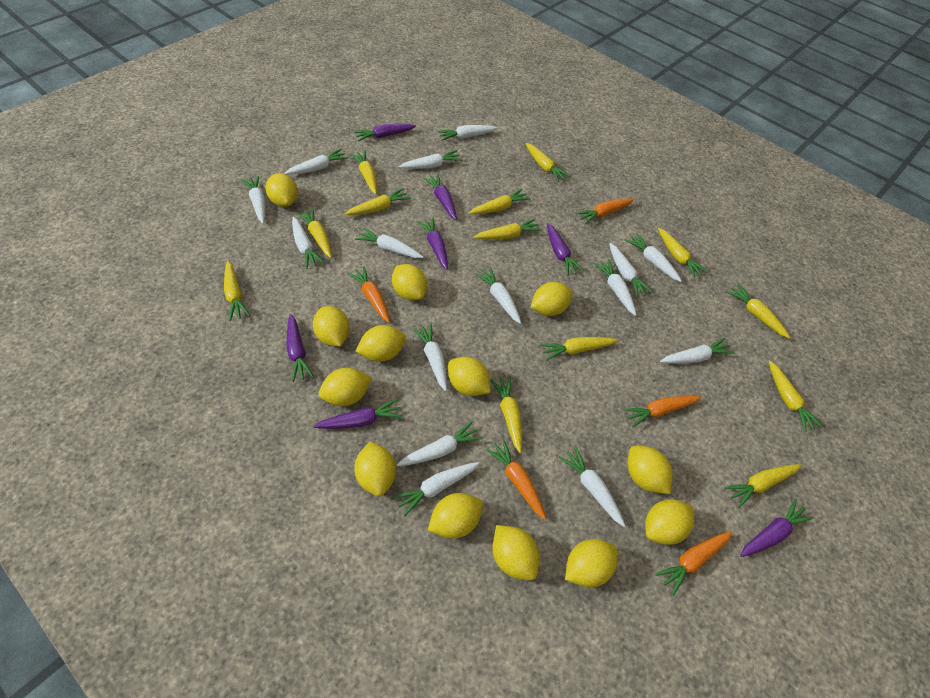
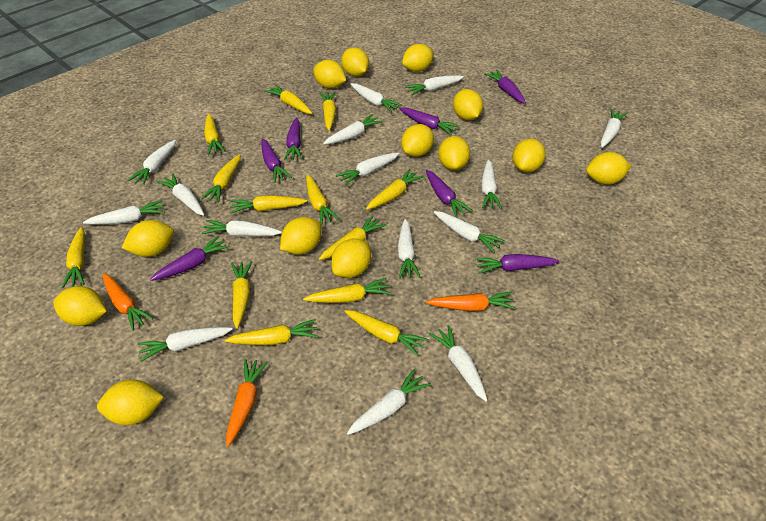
orange carrot: [347,266,390,323] [485,439,546,520] [576,198,634,225] [623,396,701,428] [655,531,732,596] = 5 -> [102,273,153,331] [226,359,268,447] [426,292,515,311] = 3

